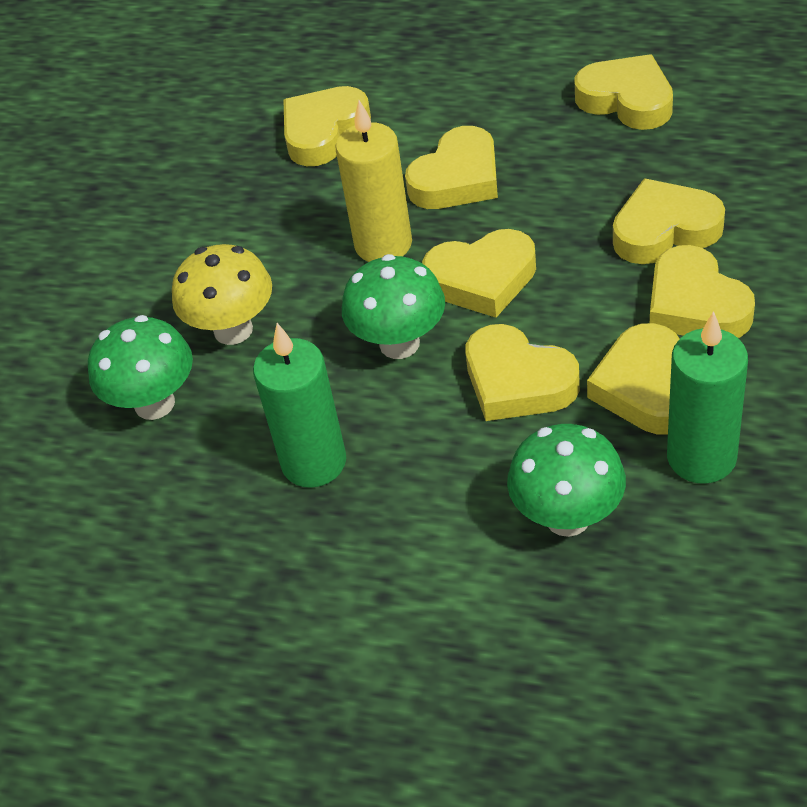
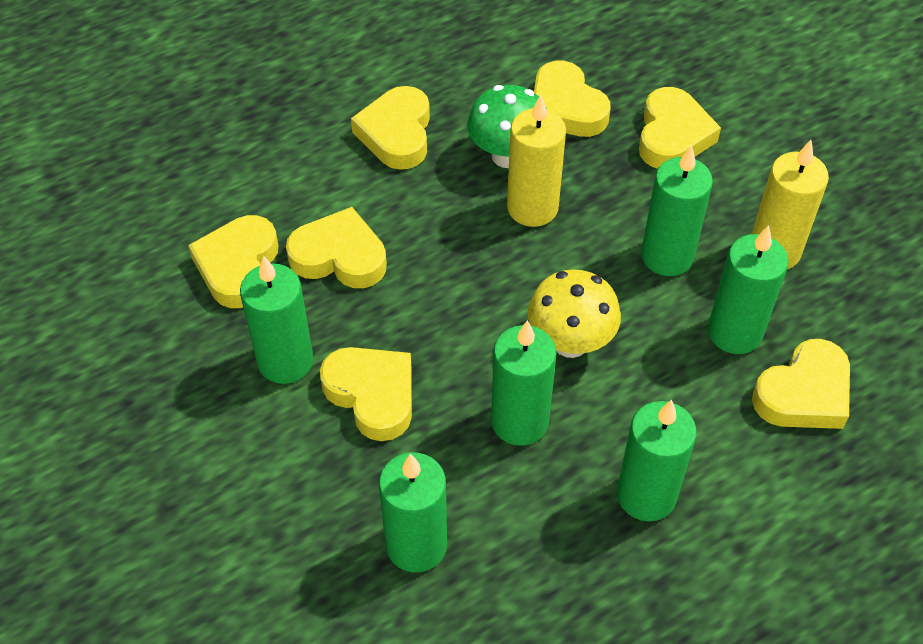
green candle: [253,323,346,488] [667,311,748,484] = 2 -> [240,256,313,384] [379,452,447,572] [491,320,556,446] [617,400,697,521] [641,145,713,276] [708,225,789,354] = 6
green mushroom: [88,315,193,420] [342,254,445,359] [507,424,626,537] = 3 -> [467,85,547,168] = 1
yellow candle: [335,100,412,262] = 1 -> [507,95,566,227] [752,140,829,269] = 2
yellow heart: [283,86,371,166] [405,126,498,209] [422,229,536,318] [466,324,580,421] [574,54,673,130] [587,323,679,434] [613,178,725,264] [650,245,755,338] = 8 -> [188,215,278,308] [286,207,387,288] [320,347,412,441] [351,86,430,170] [534,61,610,137] [639,87,721,169] [752,339,850,429] = 7

